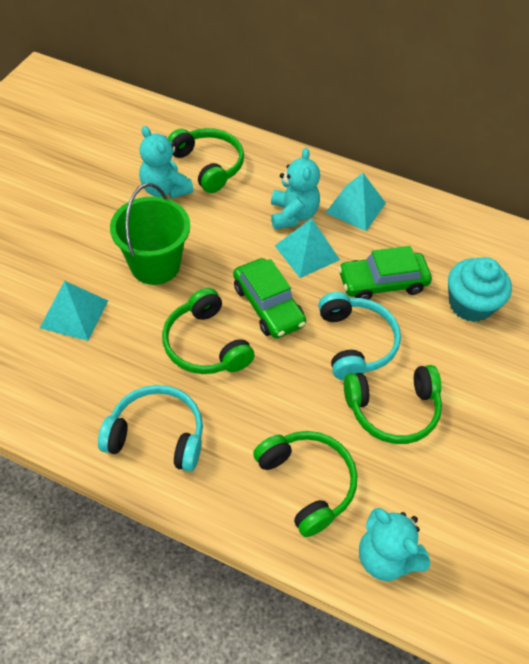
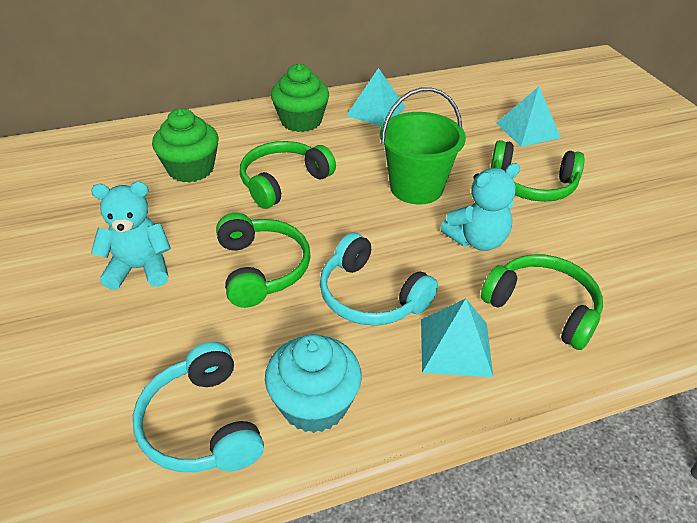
green car: [233,258,306,338] [338,246,432,300] = 2 -> none = 0
green cupcake: none = 0 -> [152,108,219,183] [271,64,329,132] = 2
turquoise teddy bear: [139,126,194,199] [271,148,320,229] [359,508,430,581] = 3 -> [91,182,171,290] [440,163,520,251] = 2

